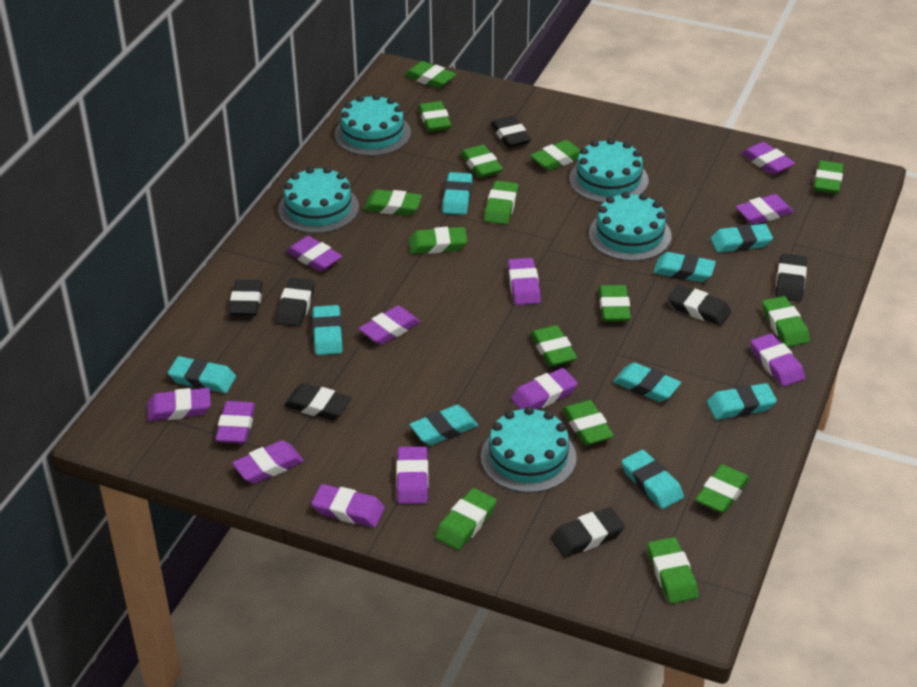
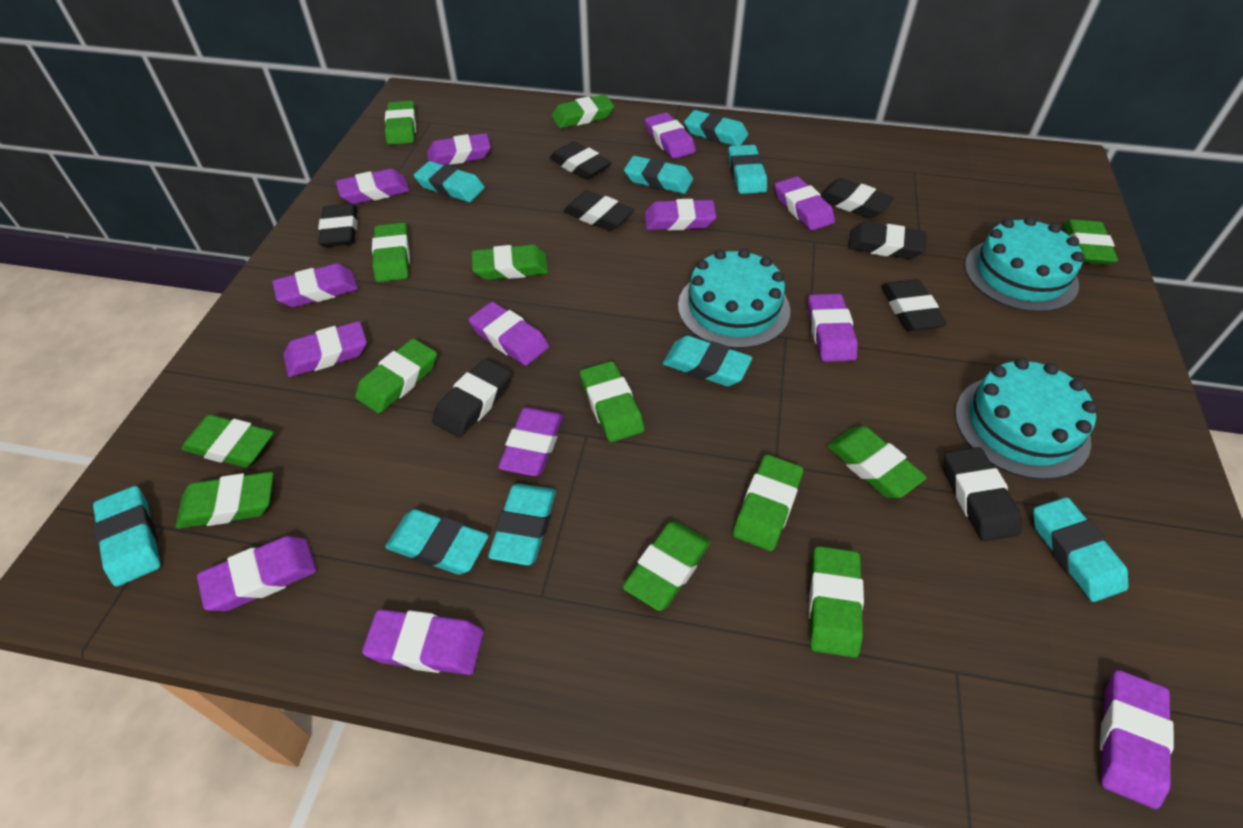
black eraser: [229,280,263,316] [276,278,315,327] [284,383,351,420] [491,116,531,148] [551,507,625,557] [668,284,731,326] [775,253,807,302] = 7 -> [318,203,358,247] [432,359,512,438] [550,141,611,180] [563,191,634,231] [820,178,894,218] [848,222,927,259] [881,279,947,331] [944,447,1021,541] = 8
green eraser: [364,189,422,216] [405,61,456,89] [409,227,467,254] [419,101,451,132] [435,488,497,550] [460,145,503,178] [484,181,518,224] [530,140,580,171] [530,325,577,367] [562,400,614,445] [599,285,631,322] [647,537,699,604] [696,464,750,513] [762,296,810,347] [814,161,844,194] = 15 -> [176,472,274,529] [181,415,274,468] [355,339,437,414] [372,223,410,282] [385,101,416,145] [472,245,548,280] [551,95,614,129] [580,361,644,442] [622,521,711,611] [733,455,803,551] [809,546,864,658] [827,426,927,498] [1063,219,1118,265] = 13
purple eraser: [147,388,211,421] [215,401,255,443] [232,440,304,484] [286,236,342,272] [311,484,385,527] [359,306,420,345] [396,446,428,504] [508,258,541,305] [511,368,578,410] [736,194,793,225] [741,142,795,175] [751,333,805,387] = 12 -> [197,536,316,611] [272,264,358,307] [283,321,367,377] [336,169,410,204] [362,609,484,675] [427,133,491,165] [469,302,549,366] [498,407,563,476] [645,112,696,159] [645,199,716,231] [775,176,835,231] [808,294,858,362] [1100,670,1174,809] = 13
turquoise cake: [278,167,359,234] [335,94,411,156] [481,406,577,493] [569,138,649,203] [589,192,671,261] = 5 -> [678,248,791,349] [955,358,1098,480] [965,216,1084,312] = 3

